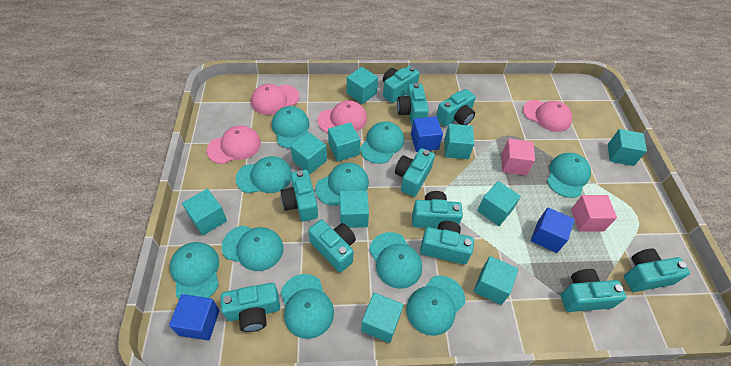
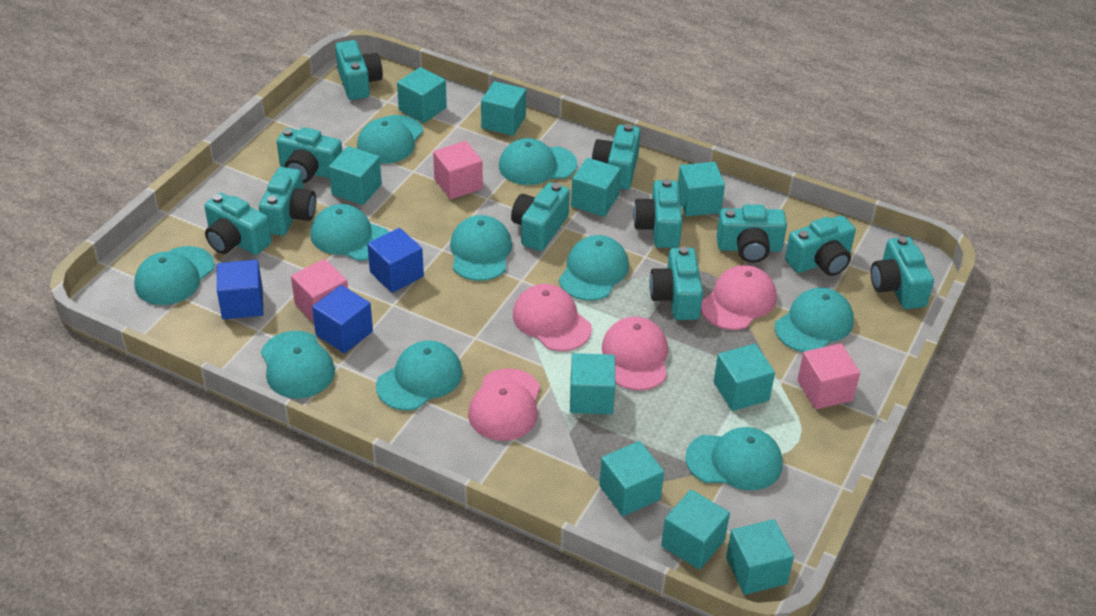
pink cube: [501,138,535,175] [571,195,617,231] = 2 -> [291,259,348,323] [433,141,483,200] [797,343,860,410] = 3

